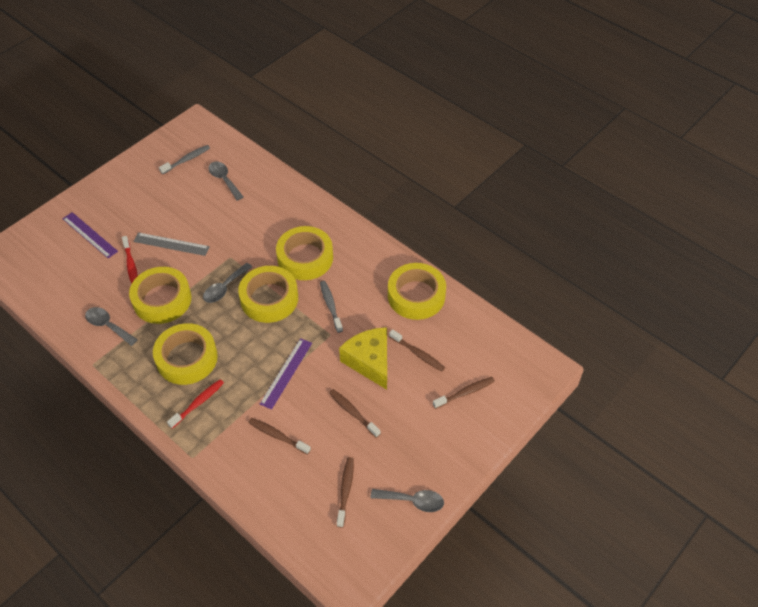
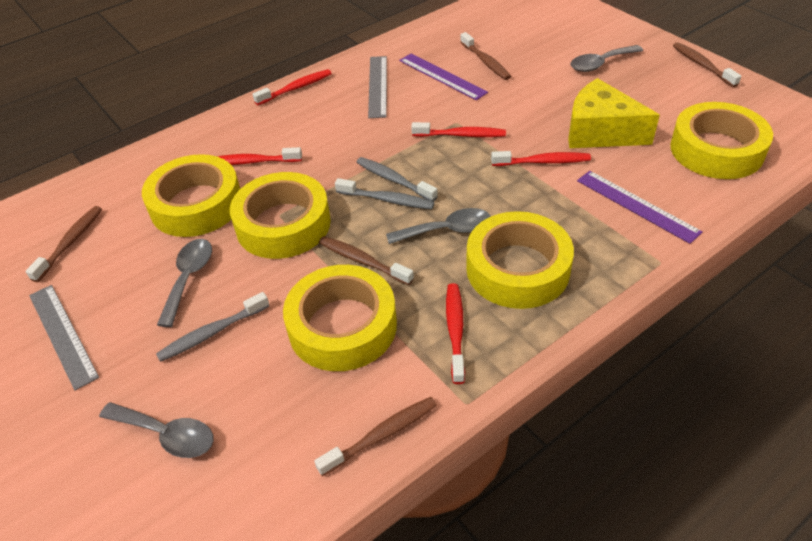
grey ruler: [133,232,210,256] = 1 -> [29,285,99,391] [368,56,387,118] = 2
grey toothbrush: [159,145,210,174] [320,281,343,333] = 2 -> [156,292,269,362] [335,178,434,209] [357,157,438,202] = 3
red toothbrush: [122,236,138,284] [167,379,224,429] = 2 -> [217,147,302,165] [253,69,332,105] [411,122,506,137] [446,283,465,384] [491,151,591,166] = 5

